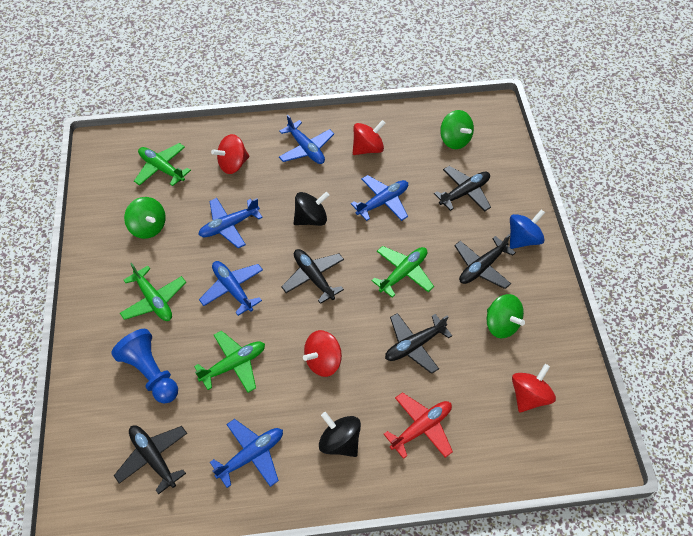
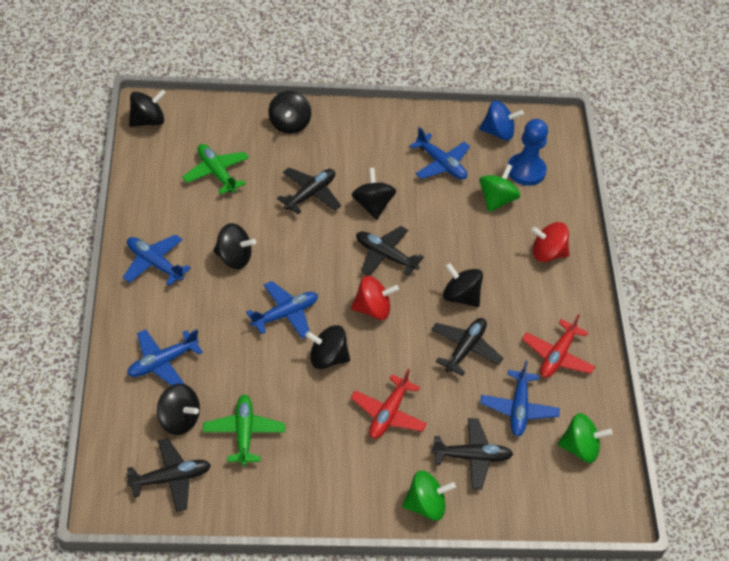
black spinning top: [294,192,329,226] [319,412,361,457] = 2 -> [129,89,166,127] [157,384,200,435] [213,223,256,269] [268,91,311,134] [305,325,350,369] [352,168,396,220] [443,263,483,307] = 7
green plane: [120,263,186,321] [134,143,191,186] [194,330,265,393] [372,246,434,298] = 4 -> [182,144,249,194] [203,395,285,466] = 2
red plane: [384,392,453,459] = 1 -> [351,369,427,439] [522,314,595,378] = 2
red spinning top: [211,134,249,174] [303,330,342,377] [353,120,386,155] [512,364,556,413] = 4 -> [351,276,399,320] [531,222,569,262] = 2

